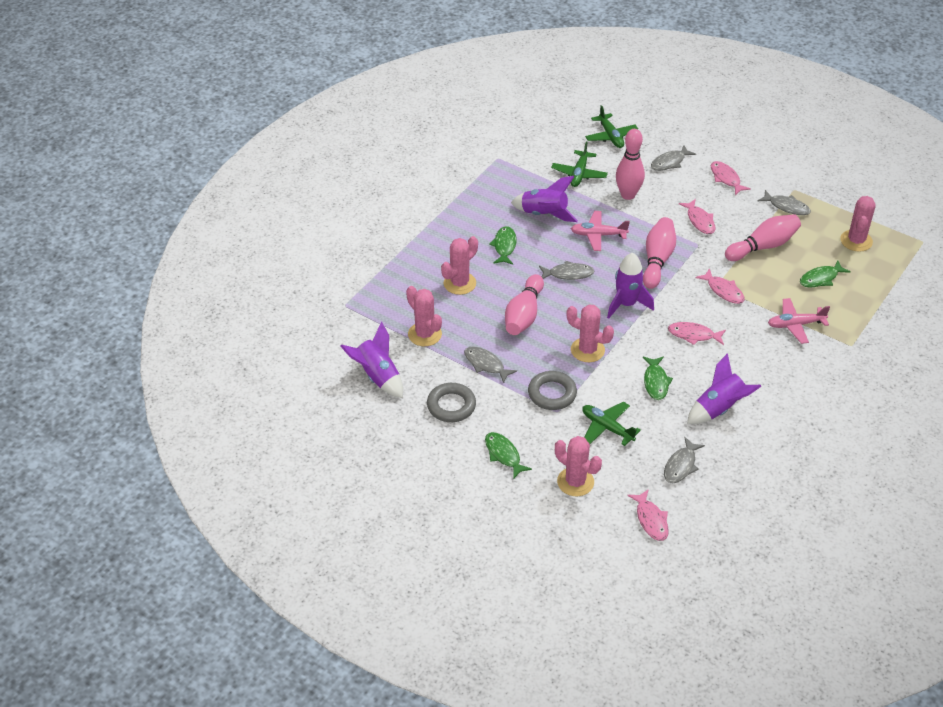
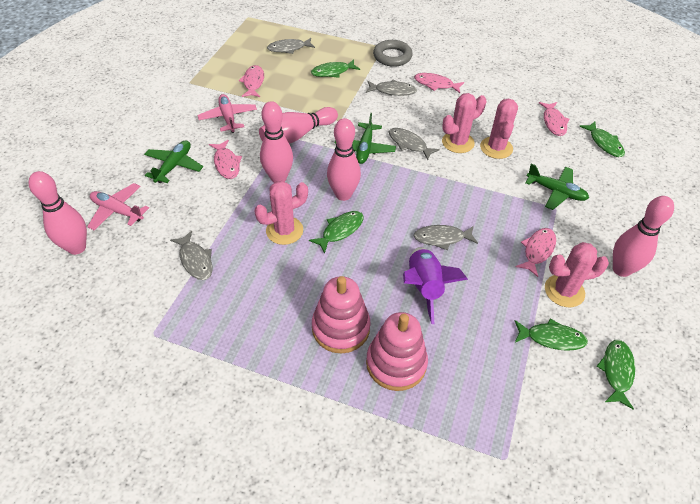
green fish: [485,432,532,479] [489,226,517,265] [643,357,673,400] [800,261,851,287] = 4 -> [309,211,364,254] [311,59,360,78] [514,318,588,351] [579,122,625,157] [597,340,635,410] = 5
grey ring: [427,383,476,422] [528,371,577,410] = 2 -> [373,40,412,67] = 1
pink bowling pin: [505,274,544,335] [616,129,645,200] [643,217,676,289] [725,214,801,261] = 4 -> [28,171,87,255] [259,107,338,143] [260,101,293,183] [327,118,361,201] [613,196,674,277] = 5
pink cactus: [406,286,442,346] [441,236,478,295] [555,436,602,496] [567,305,614,362] [840,196,876,252] = 5 -> [254,181,308,245] [442,93,486,153] [480,98,518,159] [545,242,609,307] = 4
pink stacking toy: none = 0 -> [312,276,371,354] [366,312,428,391] = 2
purple rocket: [340,322,403,398] [511,176,578,222] [607,253,654,319] [687,353,762,424] = 4 -> [403,247,468,324] = 1

